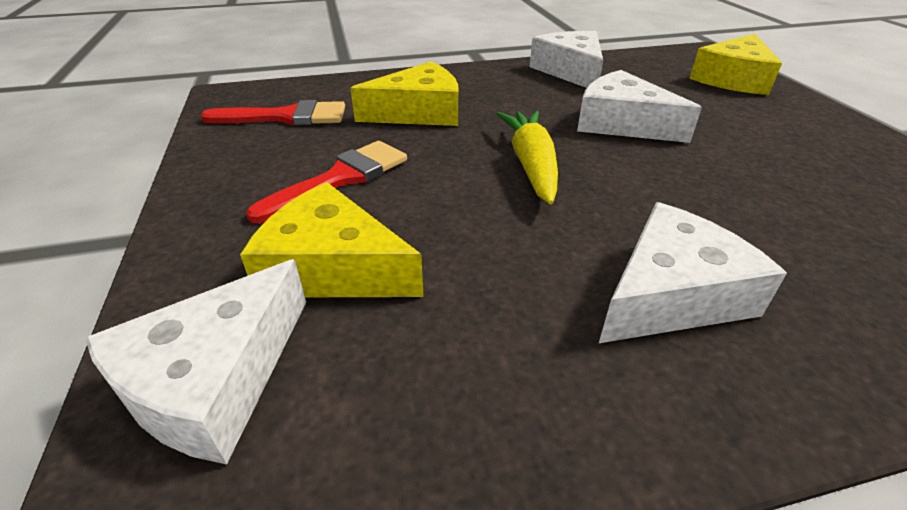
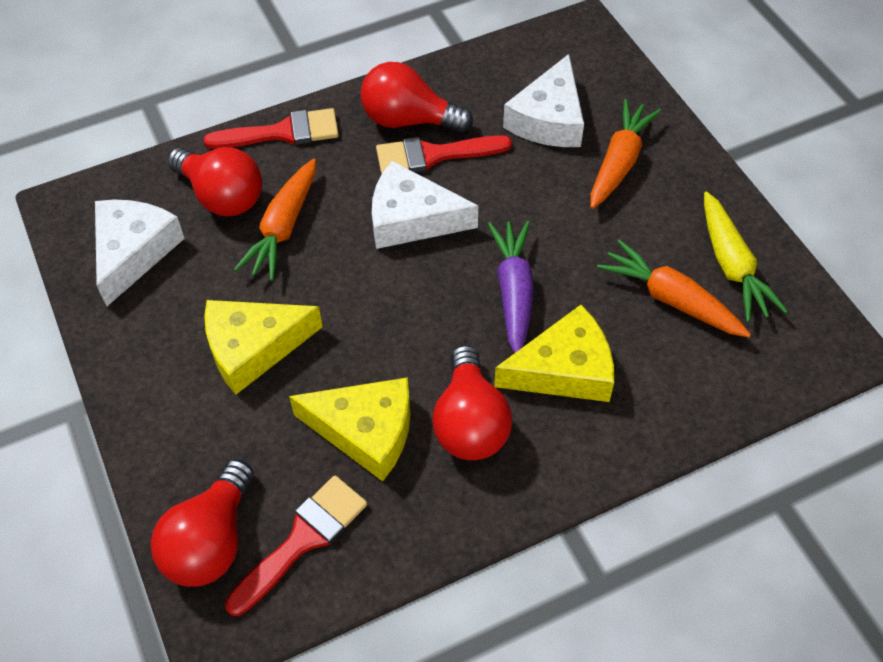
orange carrot: none = 0 -> [234,159,316,281] [591,99,661,209] [597,240,751,338] = 3
purple carrot: none = 0 -> [488,221,534,353] = 1
red brush: [201,100,345,126] [246,141,407,223] = 2 -> [204,108,339,149] [225,476,367,616] [376,135,512,174] = 3
red light bulb: none = 0 -> [151,459,254,587] [167,147,262,216] [360,62,473,133] [432,345,512,460] = 4
white cheese: [85,259,306,464] [530,31,603,88] [577,70,702,143] [599,202,787,343] = 4 -> [95,200,185,306] [372,161,478,249] [503,54,584,147] = 3

